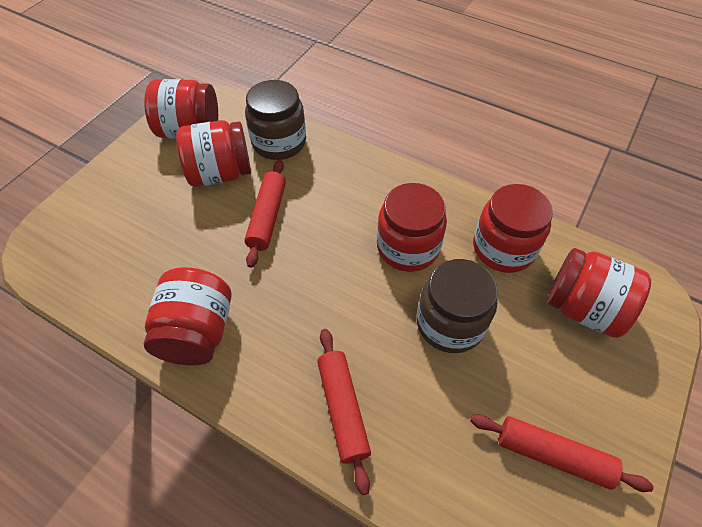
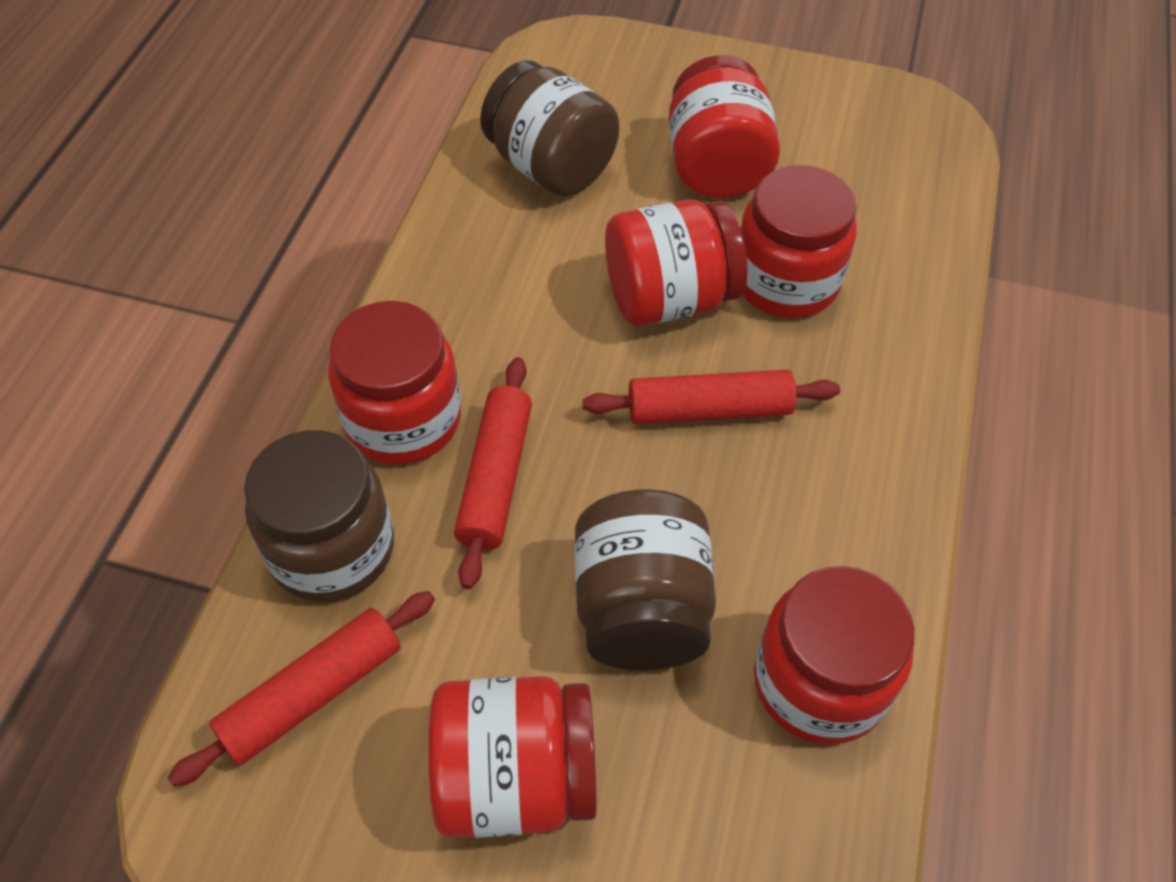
brown jar: [245,80,306,160] [416,259,498,353] = 2 -> [244,430,394,602] [480,60,619,196] [575,489,716,670] = 3

